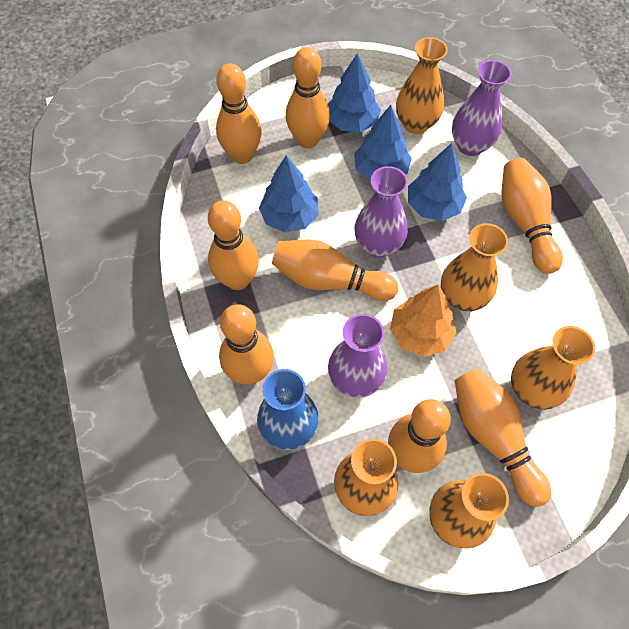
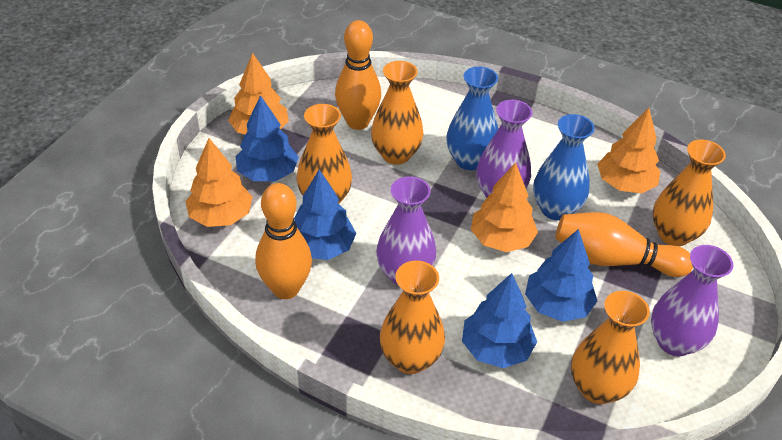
blue vase: [257,369,319,450] = 1 -> [446,66,498,170] [533,114,595,220] = 2
orange bowling pin: [208,200,259,290] [216,63,262,164] [219,304,274,385] [272,240,398,301] [286,47,330,149] [388,399,451,473] [455,368,551,507] [501,158,563,274] = 8 -> [255,183,312,299] [335,20,381,130] [555,212,693,277] = 3
orange tree: [390,285,456,357] = 1 -> [186,138,253,227] [228,52,289,134] [471,162,538,252] [597,108,660,193] = 4

